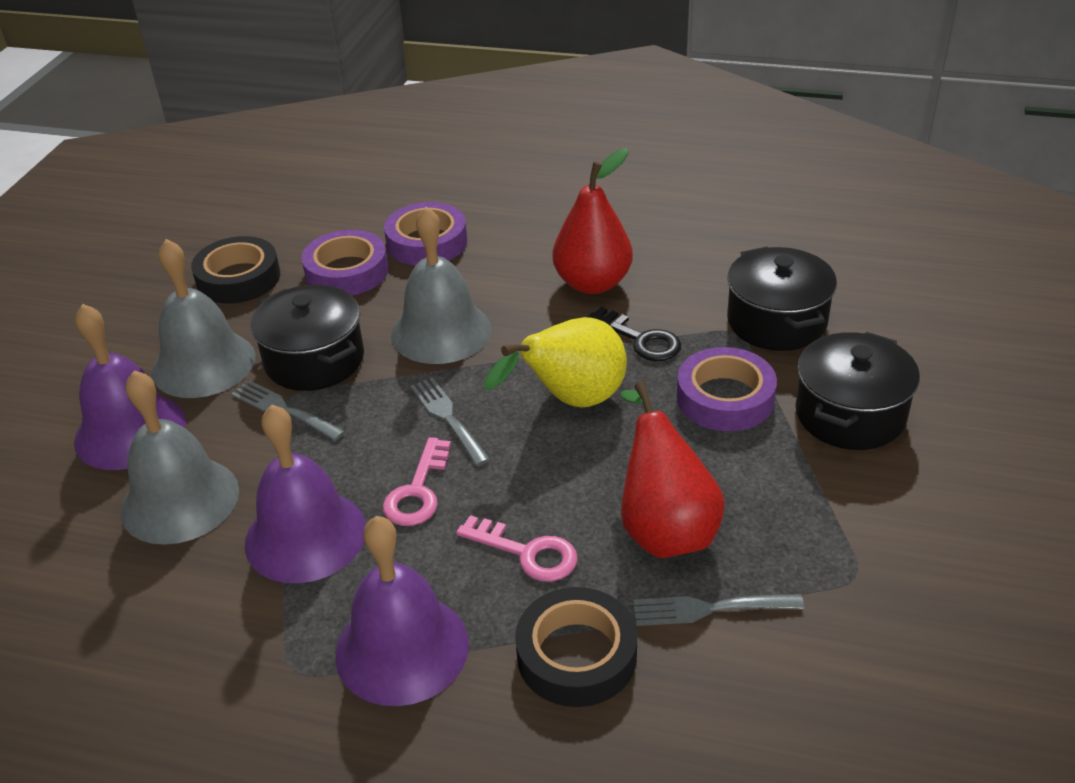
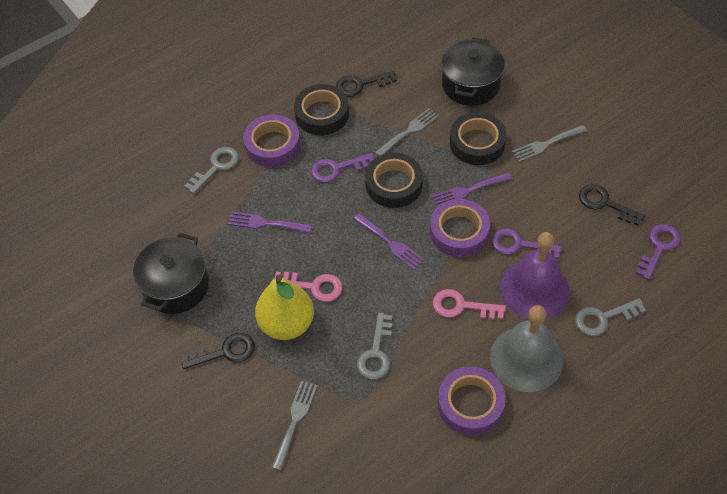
black key: [587,307,681,361] = 1 -> [181,333,255,369] [336,71,397,97] [579,184,645,226] = 3
black pot: [251,285,364,391] [727,247,837,351] [795,332,920,450] = 3 -> [133,233,209,314] [441,37,505,106] = 2
black tape: [191,236,280,304] [515,587,637,707] = 2 -> [294,84,349,135] [365,153,423,208] [450,112,507,165] = 3
grey bell: [120,370,239,545] [151,239,255,398] [391,207,491,364] = 3 -> [490,305,563,392] = 1
grey key: none = 0 -> [185,147,239,194] [357,312,393,380] [575,298,646,336] = 3
purple bell: [74,304,186,470] [245,405,366,583] [335,516,469,706] = 3 -> [500,232,570,319] = 1
purple fork: none = 0 -> [228,212,312,233] [354,214,425,270] [431,173,512,207] = 3
purple key: none = 0 -> [311,153,374,183] [491,228,562,259] [636,224,681,280] = 3
red pear: [553,148,633,294] [621,382,725,558] = 2 -> none = 0

